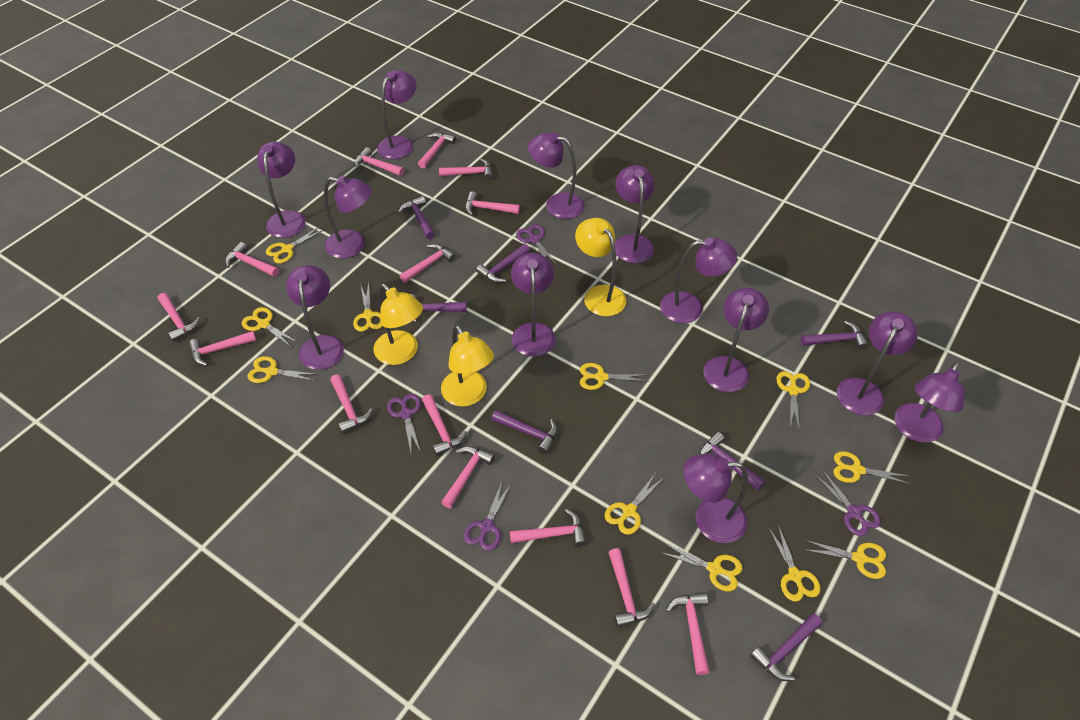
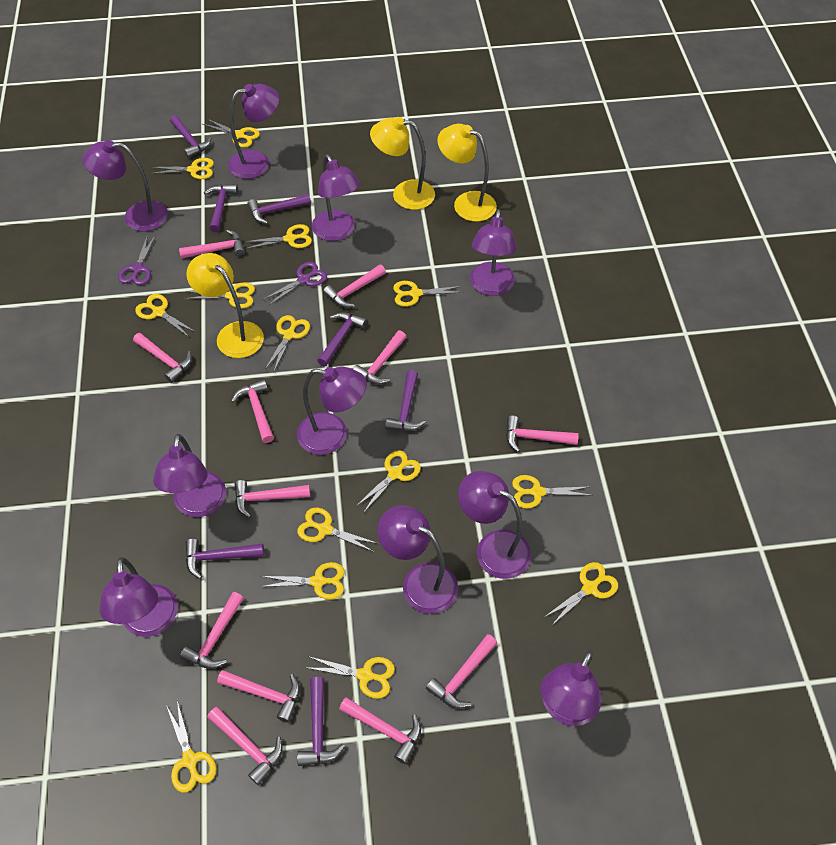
pink hammer: [158,293,200,342] [189,331,256,366] [225,242,279,277] [330,374,373,433] [354,147,404,176] [400,244,456,283] [418,132,456,169] [422,394,467,456] [439,159,493,180] [441,446,495,508] [465,191,520,216] [510,509,586,547] [608,548,655,627] [666,592,710,675] = 14 -> [133,333,192,383] [179,230,245,259] [180,592,244,669] [207,707,283,785] [217,670,300,723] [231,379,274,443] [235,480,310,518] [323,265,386,308] [339,697,421,764] [353,330,407,384] [426,634,497,709] [506,415,579,452] = 12
purple lamp: [257,142,306,238] [286,265,344,370] [324,176,372,258] [377,70,416,159] [511,253,556,357] [528,132,584,219] [615,165,654,263] [660,238,737,324] [683,454,748,543] [703,288,769,392] [837,311,918,416] [894,361,965,443] = 12 -> [82,140,168,232] [99,557,178,637] [153,434,226,517] [228,84,280,179] [297,367,367,455] [312,154,360,241] [378,505,458,614] [458,471,531,579] [470,209,517,296] [540,650,602,726] = 10
purple scissors: [387,394,421,453] [464,482,511,551] [516,224,557,265] [814,469,881,536] = 4 -> [118,234,156,285] [263,262,327,306] = 2
yellow scissors: [242,307,297,347] [248,356,318,383] [266,226,324,263] [353,282,383,332] [580,363,649,390] [605,474,663,535] [660,543,743,591] [768,525,820,602] [776,371,810,431] [805,540,886,579] [833,451,910,484] = 11 -> [135,294,197,338] [150,158,214,179] [166,700,216,793] [184,282,255,309] [203,118,260,148] [244,224,312,249] [260,562,345,600] [265,315,310,372] [297,508,379,552] [308,656,395,699] [355,450,421,513] [393,281,463,307] [512,475,592,509] [544,562,618,625] = 14

